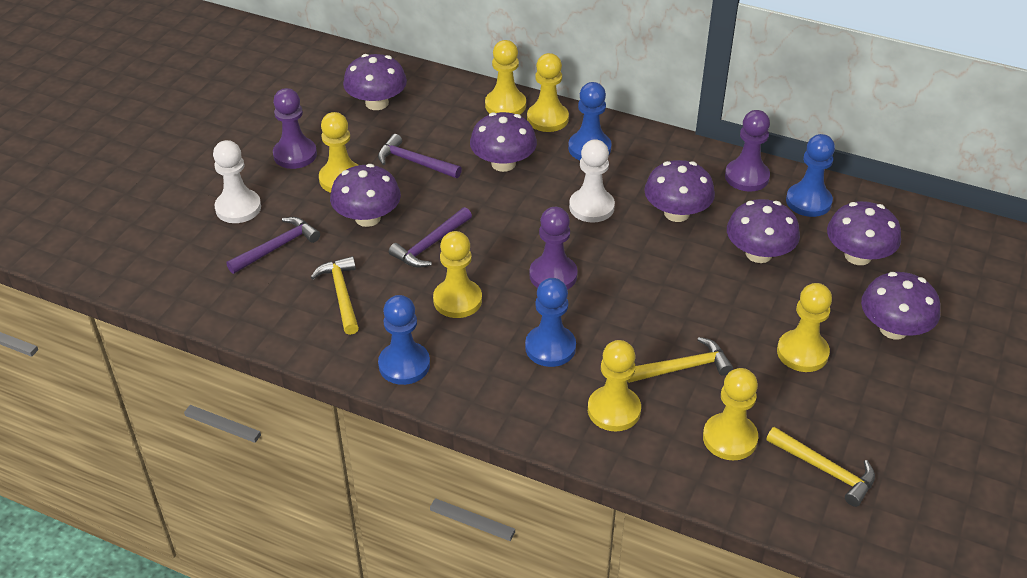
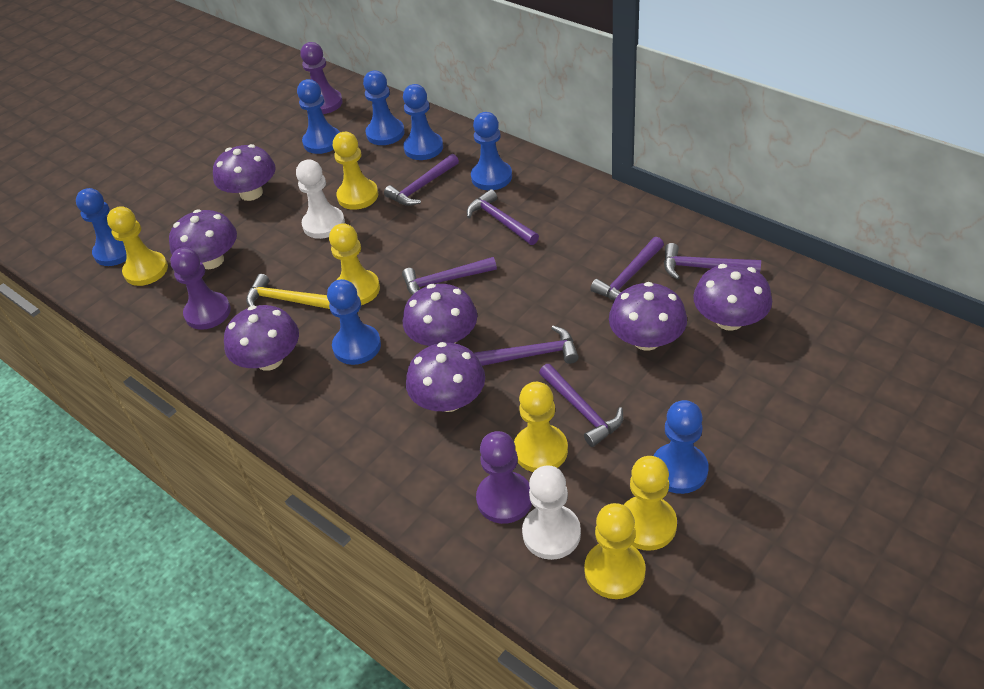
blue pawn: [378,295,430,385] [525,278,576,367] [568,82,612,160] [786,134,835,217] = 4 -> [76,188,127,266] [297,79,340,154] [327,279,381,365] [363,71,405,145] [403,84,443,160] [471,112,512,190] [653,400,708,494] = 7
purple hammer: [226,217,320,274] [378,134,462,178] [389,207,472,268] = 3 -> [384,154,459,206] [402,257,497,295] [467,189,539,245] [474,326,579,366] [539,364,623,447] [590,237,664,300] [664,243,761,280] = 7
yellow hammer: [310,256,359,335] [627,337,733,383] [766,427,875,507] = 3 -> [246,274,330,309] = 1
yellow pawn: [319,112,358,193] [433,231,482,318] [485,40,526,115] [527,53,569,132] [588,340,641,431] [703,368,758,460] [777,283,832,372] = 7 -> [107,206,168,286] [329,223,380,305] [333,132,378,210] [514,382,568,472] [584,503,646,599] [623,456,677,551] = 6

